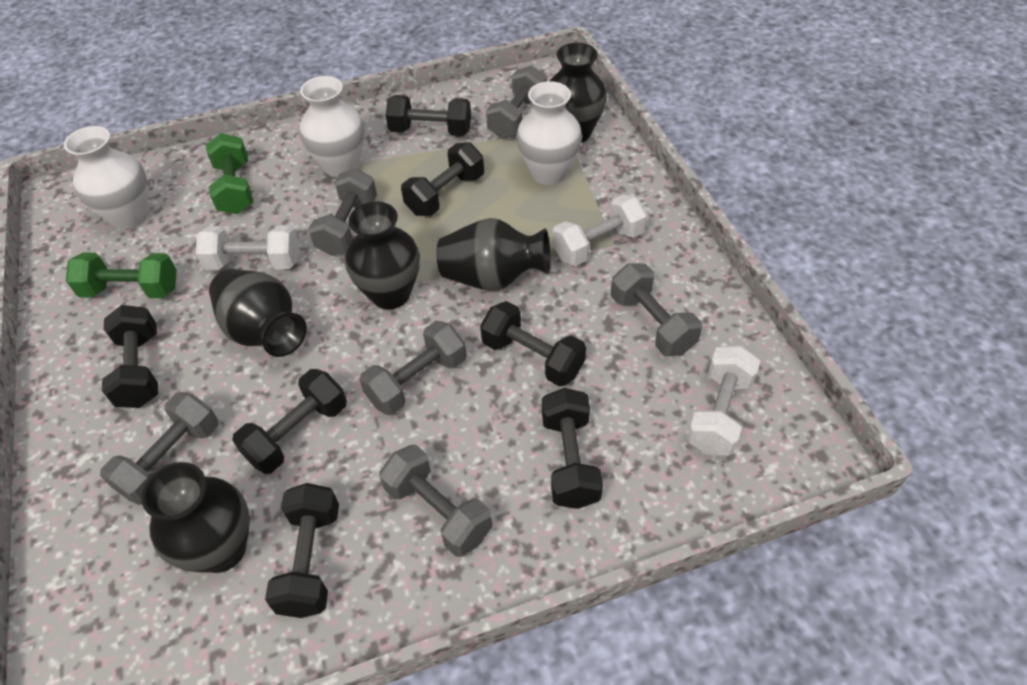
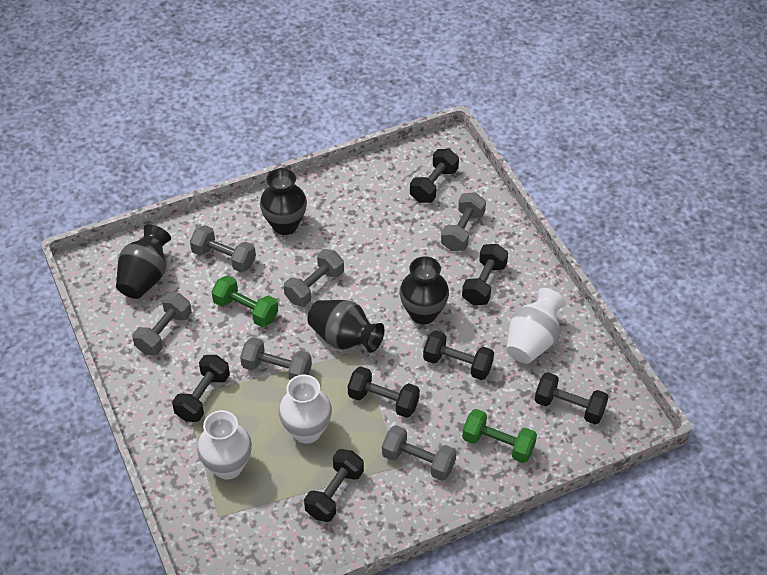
black vase: [141,462,250,573] [209,269,307,357] [345,201,420,309] [437,218,550,291] [550,43,607,143] = 5 -> [116,224,171,299] [260,168,307,235] [307,300,384,353] [399,256,449,324] = 4
white dumbbell: [196,226,299,270] [552,194,647,266] [687,345,760,456] = 3 -> none = 0

